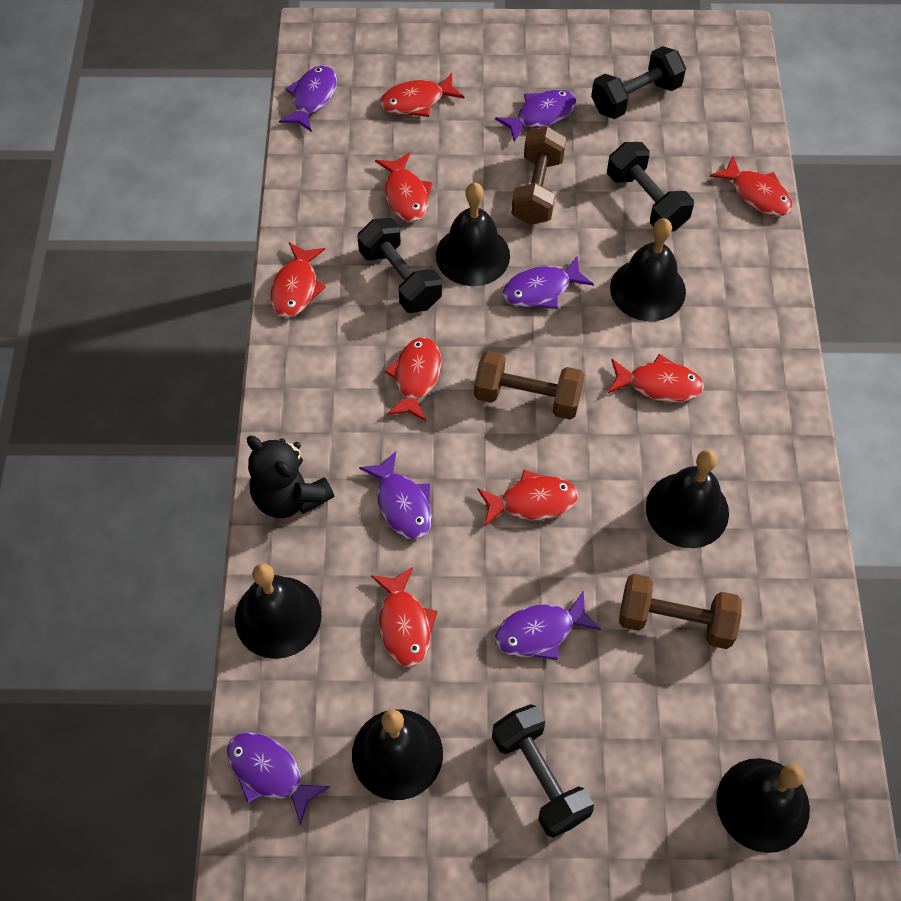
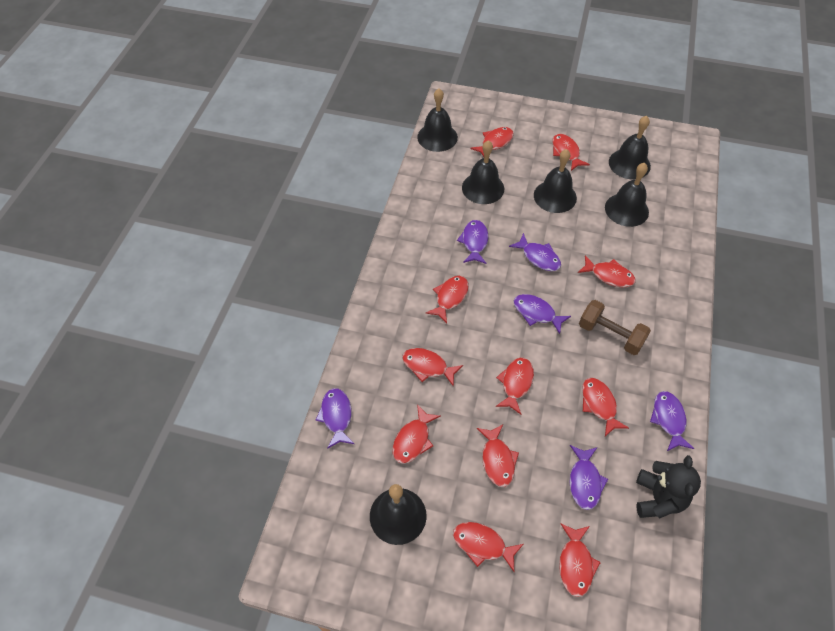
black dumbbell: [357,218,442,313] [492,704,594,838] [591,46,686,119] [607,142,694,232] = 4 -> none = 0
brown dumbbell: [474,351,585,420] [511,126,566,225] [619,574,742,649] = 3 -> [579,300,651,355] = 1
red fish: [270,242,326,318] [371,567,438,667] [375,152,433,222] [380,73,464,117] [384,337,442,422] [477,470,579,527] [608,354,704,403] [710,156,793,216] = 8 -> [392,404,441,464] [402,348,463,387] [426,276,469,323] [453,522,524,572] [470,127,514,157] [477,424,519,487] [496,358,534,414] [552,134,590,171] [559,523,601,597] [578,255,636,287] [582,378,629,436] = 11

